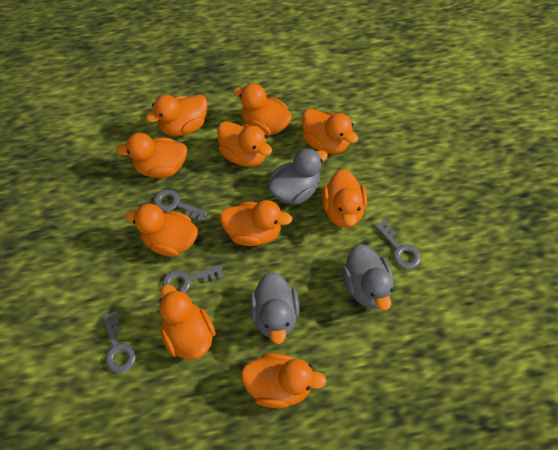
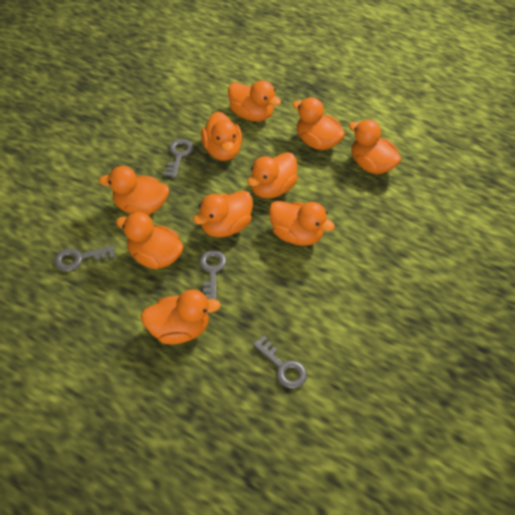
grey duck: [249,272,300,344] [268,148,328,205] [342,244,394,310] = 3 -> none = 0

